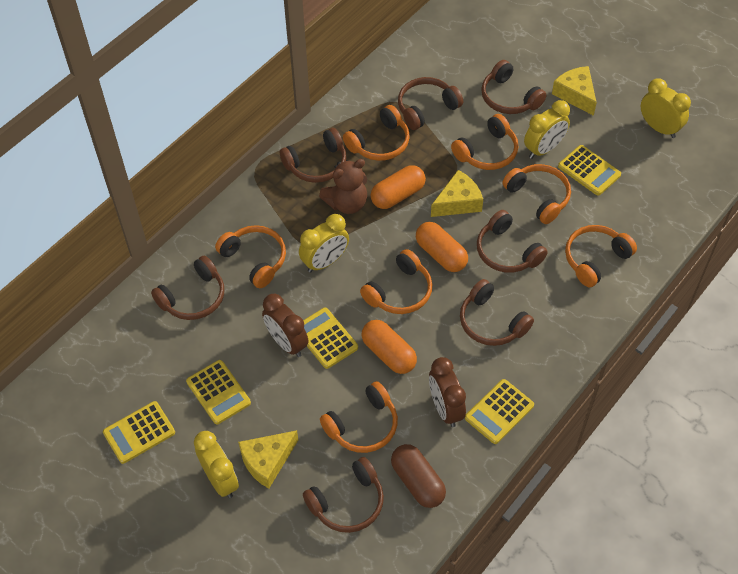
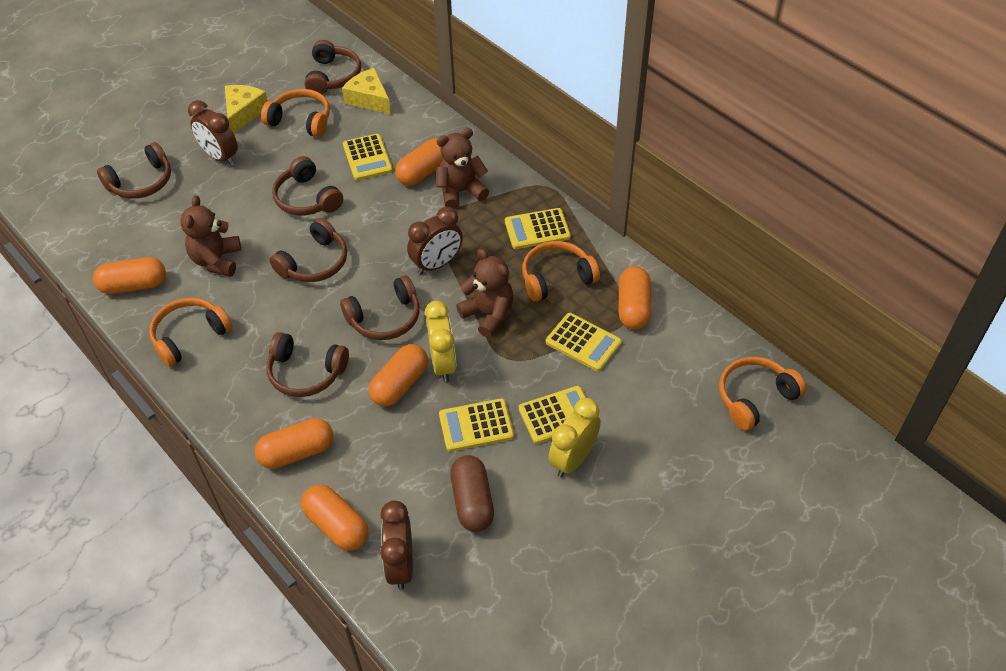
brown clock: [262,294,309,357] [429,357,466,427] = 2 -> [188,100,238,166] [380,501,413,590] [407,207,463,274] = 3
brown headphones: [151,255,224,320] [280,128,347,183] [303,457,384,533] [398,77,463,130] [460,279,534,346] [477,210,548,273] [481,60,546,114] = 7 -> [97,142,171,199] [266,332,349,397] [269,218,347,282] [272,156,343,215] [305,40,361,94] [340,275,420,340] = 6
brown teddy bear: [319,159,367,214] = 1 -> [180,195,241,277] [436,128,489,209] [456,248,513,338] = 3
orange capsule: [361,320,417,374] [370,165,426,209] [416,222,468,272] = 3 -> [93,257,166,294] [255,418,333,469] [301,484,369,551] [369,344,428,407] [395,138,443,186] [619,266,651,329] = 6
orange headphones: [215,225,286,288] [320,381,398,453] [343,105,410,161] [360,249,432,314] [451,114,518,170] [502,164,571,224] [565,225,637,287] = 7 -> [149,298,232,367] [261,89,330,137] [522,241,600,302] [719,357,806,430] = 4
yellow cheese: [238,430,298,489] [431,170,483,217] [552,66,597,116] = 3 -> [225,85,268,134] [342,68,391,114] = 2
yellow clock: [194,431,239,498] [299,214,349,273] [524,100,570,159] [641,78,691,138] = 4 -> [425,301,457,382] [548,398,601,477] = 2

